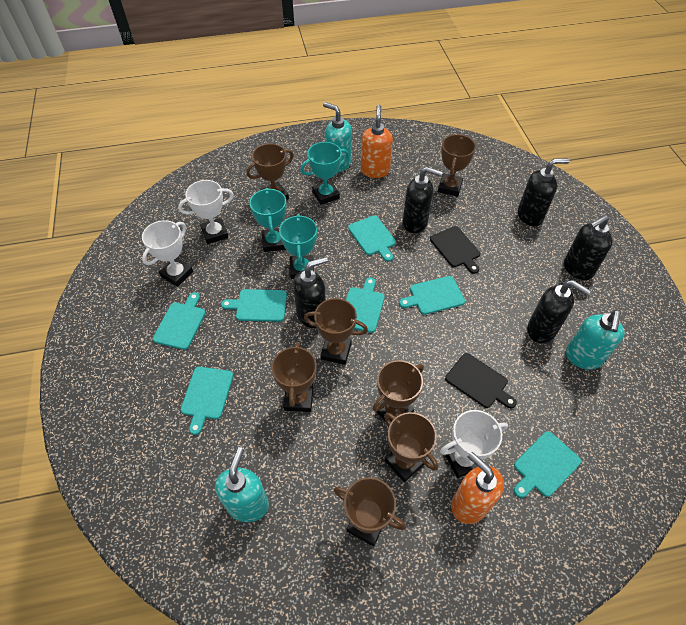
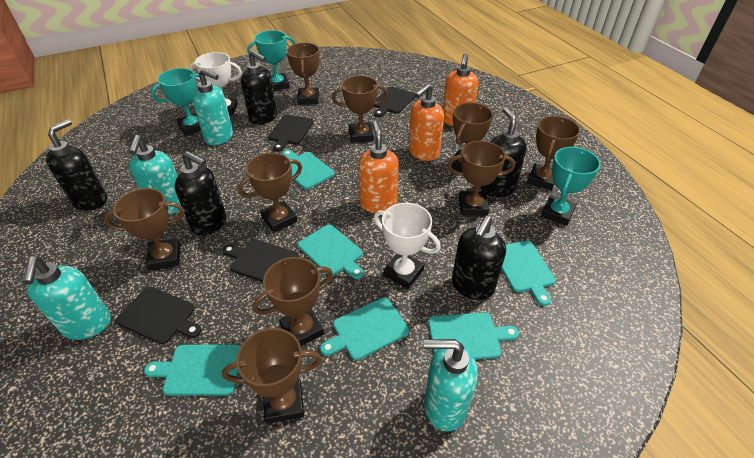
black cutting board: [430,226,480,274] [445,353,517,408] = 2 -> [115,287,201,344] [222,239,299,282] [268,115,314,152] [374,87,416,117] = 4
brown trophy: [246,144,294,200] [271,342,317,412] [304,298,368,365] [334,477,406,546] [373,360,424,422] [384,412,438,482] [438,134,476,197] = 7 -> [104,188,185,271] [222,328,322,424] [238,153,302,233] [253,257,333,346] [286,43,320,105] [332,75,388,143] [447,141,515,216] [451,103,493,172] [527,116,580,190] = 9
orange soap dispenser: [361,105,393,178] [451,452,504,524] = 2 -> [358,121,399,213] [409,84,444,161] [443,54,479,126] = 3
turquoise cutting board: [153,292,205,350] [181,367,233,435] [221,289,287,322] [346,277,385,333] [348,215,396,262] [399,276,465,315] [514,431,581,498] = 7 -> [144,345,241,396] [282,150,335,189] [298,225,364,279] [320,297,409,360] [428,312,519,360] [501,241,556,306] = 6
turquoise soap dispenser: [215,447,269,522] [323,102,352,173] [566,310,625,370] = 3 -> [23,256,111,340] [129,135,181,215] [192,69,233,146] [424,339,478,432] = 4
white trophy: [142,220,193,287] [178,180,234,244] [440,410,508,478] = 3 -> [189,52,242,115] [374,203,441,289] = 2

